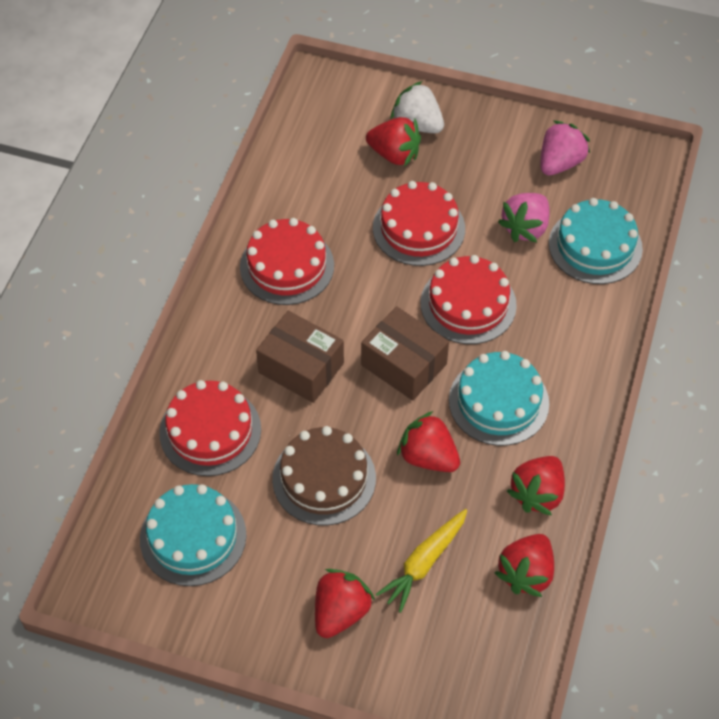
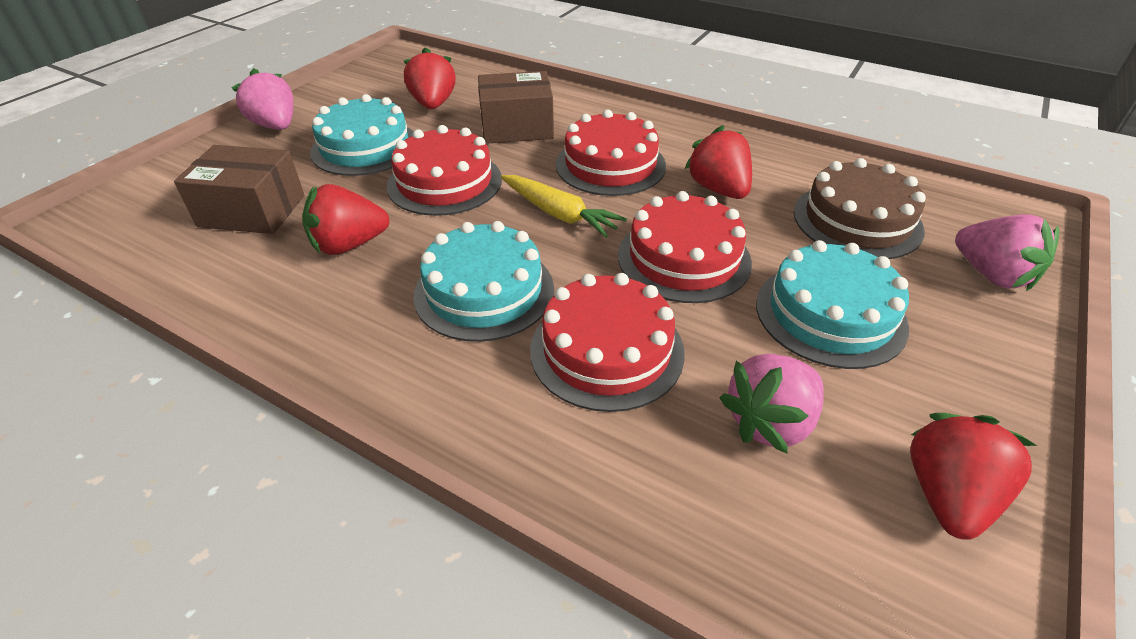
pink strawberry: [498,193,550,242] [540,121,590,175] = 2 -> [232,68,294,130] [720,354,824,454] [955,214,1059,291] = 3
red strawberry: [315,569,375,638] [366,117,421,167] [397,411,460,472] [495,534,554,597] [507,456,565,516] = 5 -> [302,184,390,255] [404,47,456,109] [685,125,752,199] [910,413,1037,540] = 4
white strawberry: [390,81,444,133] = 1 -> none = 0

